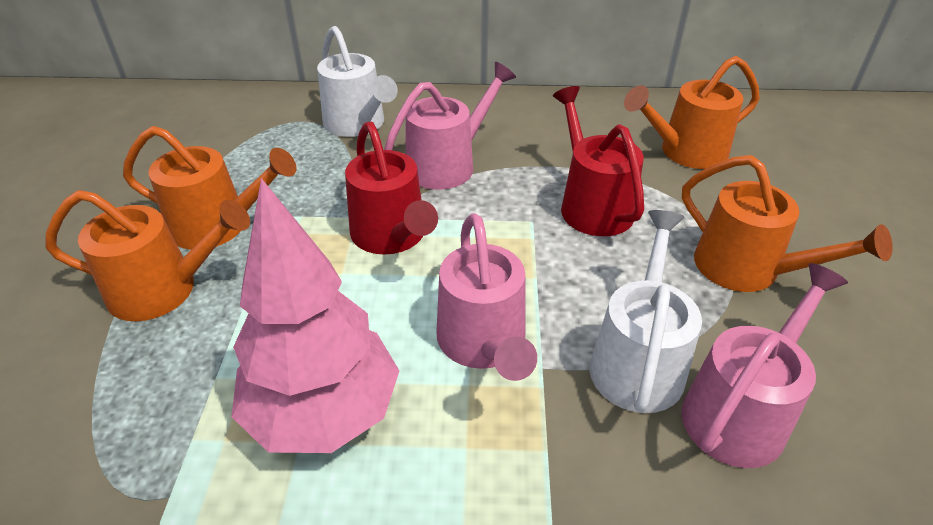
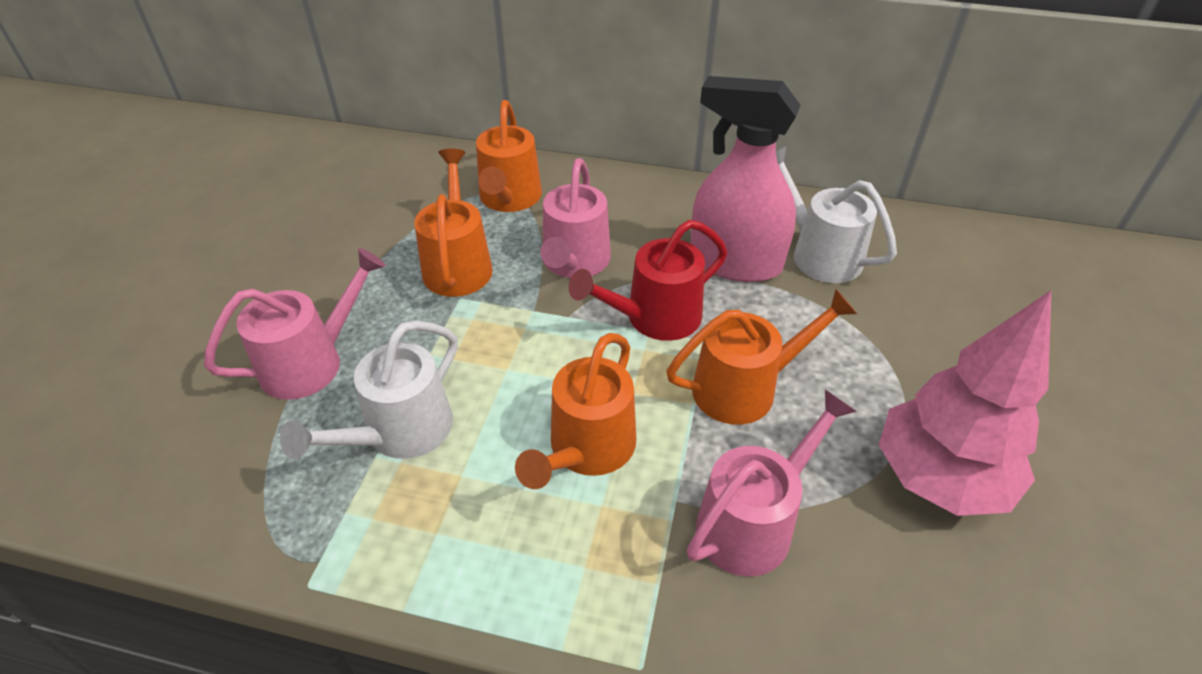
pink spray bottle: none = 0 -> [691,76,800,282] = 1
red watering can: [345,122,438,255] [553,86,644,236] = 2 -> [569,220,727,341] = 1

